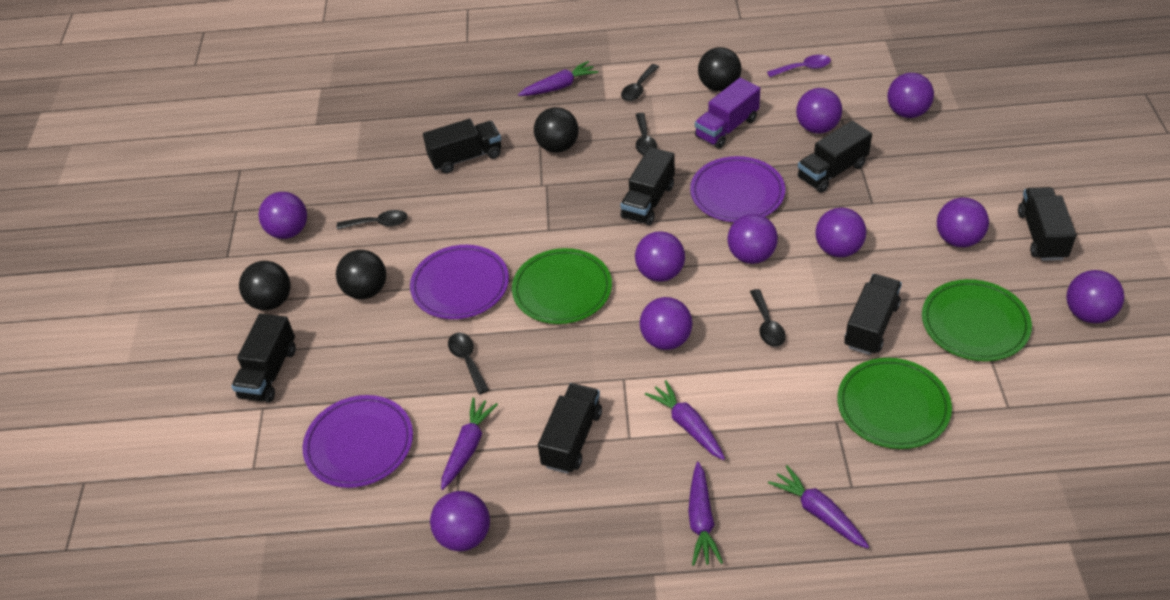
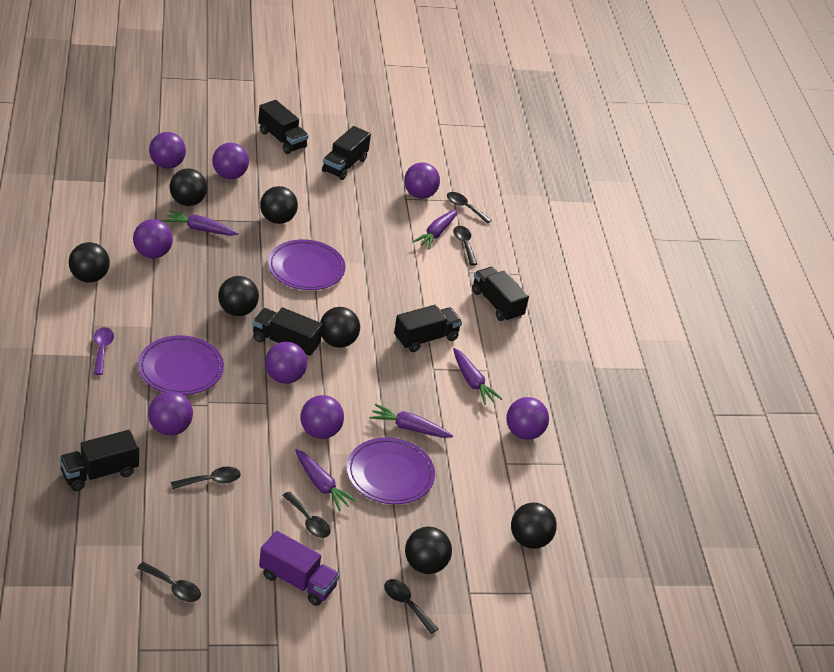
black ball: [239,261,290,310] [336,250,386,299] [534,107,579,153] [698,47,741,91] = 4 -> [69,242,110,283] [170,169,207,206] [218,276,259,316] [260,186,298,224] [320,307,360,348] [405,526,452,574] [511,503,557,549] = 7
black spoon: [337,210,408,230] [448,333,489,394] [621,64,659,101] [636,113,657,155] [750,289,786,347] = 5 -> [137,562,201,602] [171,467,241,489] [282,491,330,538] [384,579,438,634] [447,192,492,224] [453,226,477,265] = 6
black truck: [231,313,296,403] [423,119,501,174] [538,383,602,474] [620,147,675,226] [797,121,872,193] [844,274,902,355] [1018,187,1076,261] = 7 -> [59,430,139,491] [252,307,323,357] [258,100,309,154] [322,126,371,180] [394,305,462,352] [472,267,529,322] = 6
green plate: [512,248,612,324] [837,358,952,449] [922,279,1032,361] = 3 -> none = 0
purple ball: [259,192,307,239] [430,491,490,551] [635,231,685,282] [640,297,692,350] [727,214,778,264] [796,88,842,134] [815,208,866,257] [888,73,934,118] [937,198,989,247] [1066,270,1124,323] = 10 -> [133,219,173,259] [148,391,193,436] [149,132,186,169] [212,143,249,179] [265,342,307,384] [300,395,344,439] [404,162,440,199] [506,397,549,440] = 8

